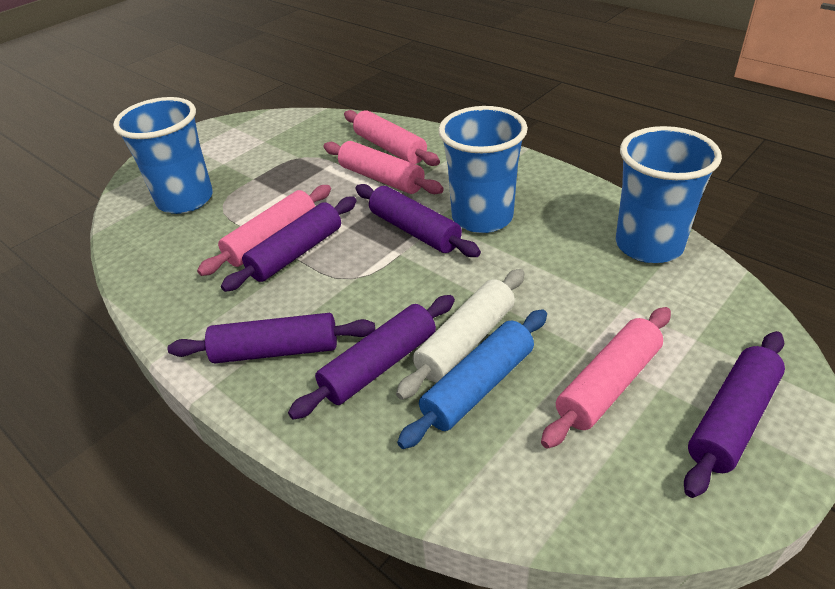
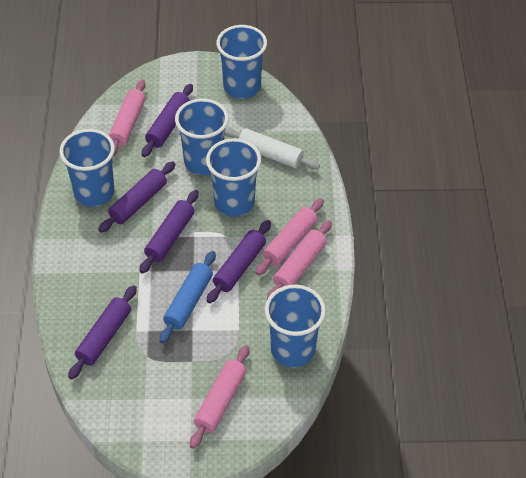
blue cup: [113,97,213,214] [438,106,528,233] [616,126,722,263] = 3 -> [60,129,115,207] [175,99,229,175] [206,138,261,217] [216,25,267,99] [265,285,326,368] = 5

